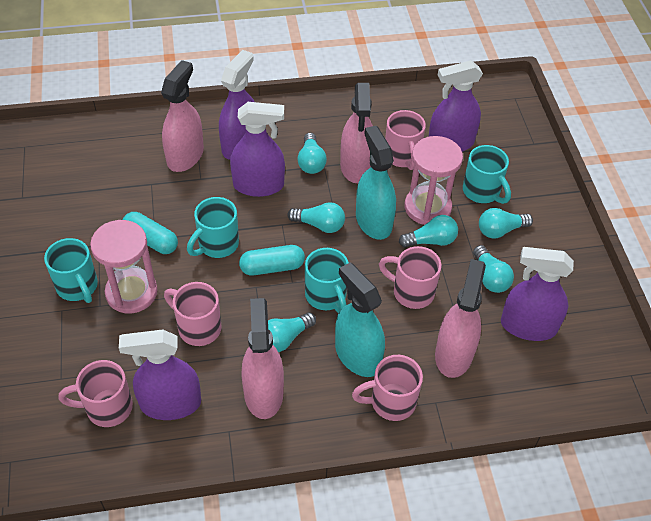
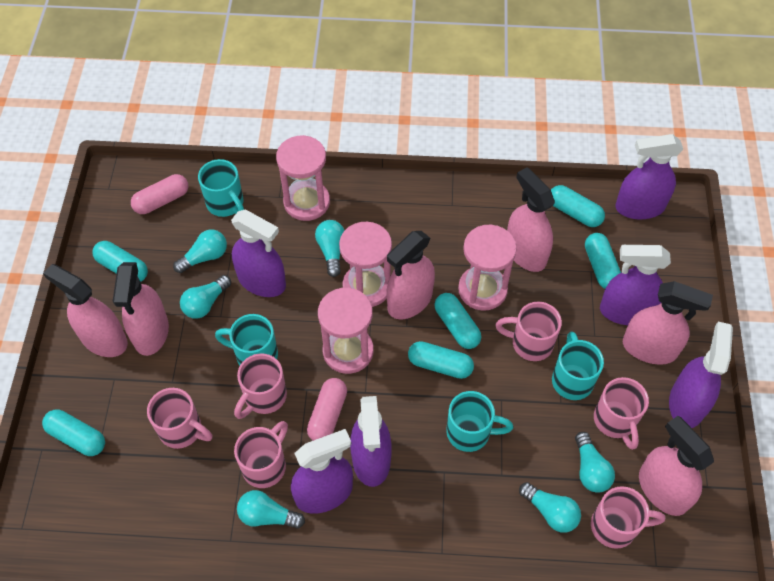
pink capsule: none = 0 -> [131,174,188,214] [307,378,347,441] = 2
pink hourglass: [90,220,158,313] [405,136,463,225] = 2 -> [276,135,330,221] [318,288,374,374] [339,222,392,307] [458,225,517,311] = 4
pink mug: [58,360,133,427] [164,282,222,346] [352,355,423,421] [379,246,442,309] [385,110,426,170] = 5 -> [147,388,212,449] [234,353,287,419] [234,421,288,488] [496,302,562,361] [591,486,665,549] [594,377,649,450] = 6
pink spray bottle: [161,60,204,172] [241,298,284,419] [340,83,373,183] [435,259,486,378] = 4 -> [43,264,128,357] [113,262,169,356] [387,231,435,319] [507,167,555,272] [623,281,713,365] [639,416,714,516] = 6
purple spray bottle: [119,330,201,420] [219,50,254,160] [230,102,285,197] [429,60,483,152] [501,247,574,341] = 5 -> [231,209,286,297] [291,429,353,514] [350,396,392,487] [600,245,671,325] [615,134,683,219] [669,322,733,428] = 6
turquoise capsule: [123,212,178,254] [239,245,305,276] = 2 -> [42,410,105,456] [93,241,148,282] [408,341,474,379] [434,293,481,349] [551,185,605,227] [585,233,621,289] = 6
turquoise spray bottle: [335,262,385,377] [356,126,396,240] = 2 -> none = 0

